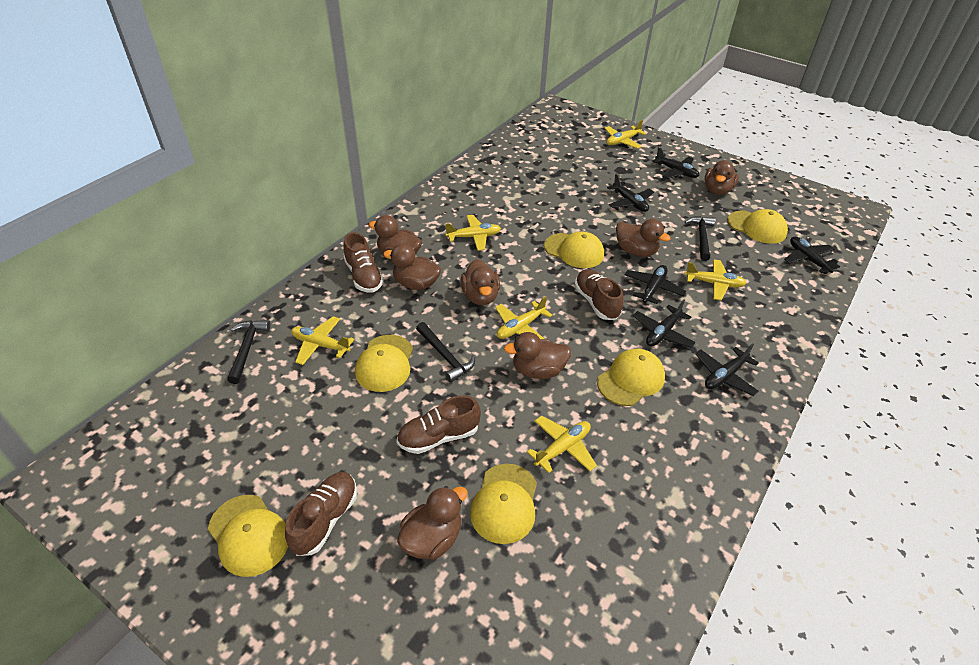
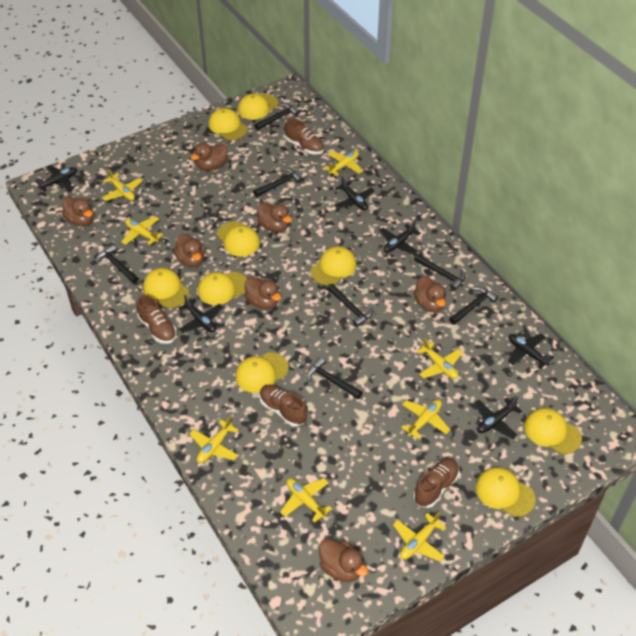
black hammer: [227,320,270,384] [416,322,475,382] [685,216,716,261] = 3 -> [96,244,139,284] [253,168,303,197] [254,104,300,130] [307,357,363,399] [327,284,373,327] [414,254,466,291] [449,287,498,325] = 7
yellow cap: [208,495,288,577] [355,335,413,392] [470,464,537,544] [544,231,604,268] [597,349,665,406] [727,209,788,244] = 6 -> [143,268,189,308] [198,272,247,305] [208,108,248,140] [217,222,260,257] [235,352,289,393] [238,93,278,120] [310,246,356,285] [476,467,536,517] [524,408,582,454] = 9
yellow plane: [291,316,354,365] [445,215,501,251] [495,296,552,339] [527,416,597,473] [605,120,646,149] [685,259,746,300] = 6 -> [102,169,143,201] [122,216,163,245] [190,416,238,463] [280,478,332,523] [324,151,363,176] [393,512,446,562] [401,400,450,439] [417,338,463,379] = 8

